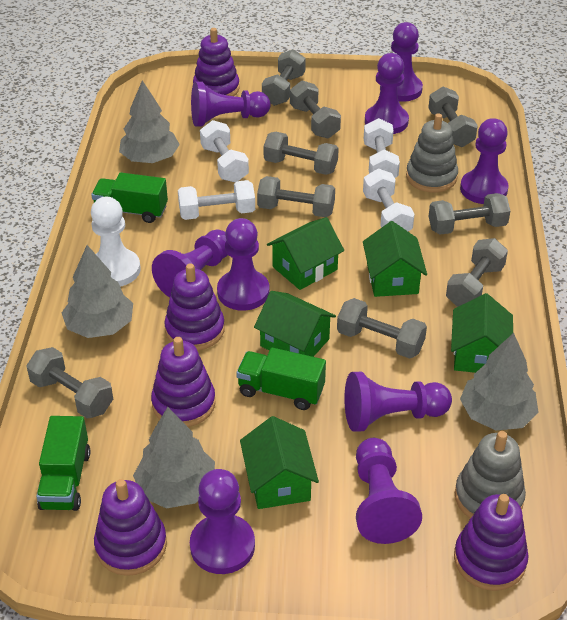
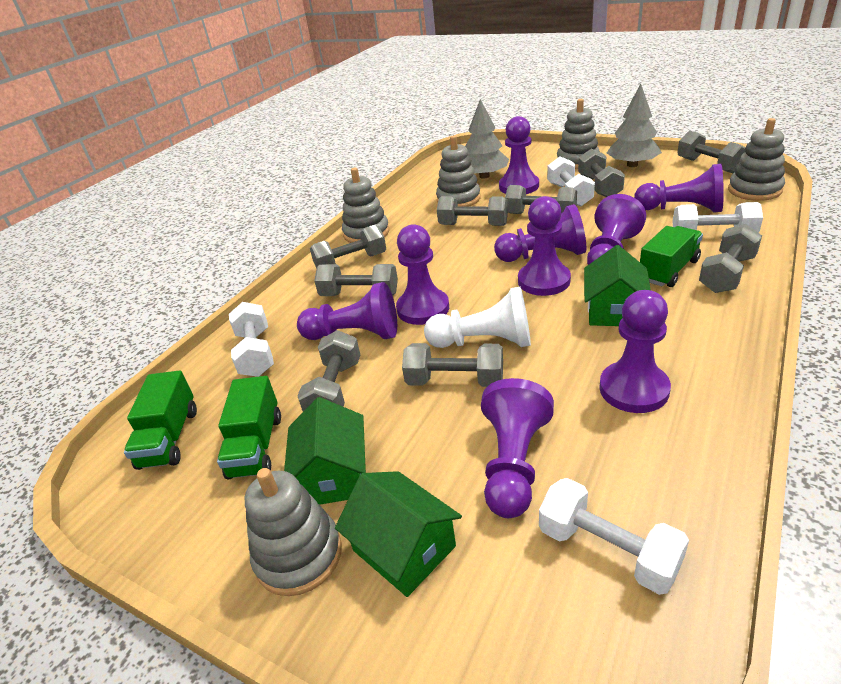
green house: [240,416,319,509] [254,291,336,357] [267,217,344,290] [363,221,427,297] [451,293,513,373] = 5 -> [284,397,366,505] [335,471,462,597] [584,245,651,326] = 3
grey stacking toy: [406,113,458,193] [455,431,526,519] = 2 -> [245,468,342,596] [342,168,389,243] [436,135,481,206] [557,99,600,169] [728,118,785,201] = 5
grey tree: [62,245,133,338] [119,80,180,163] [133,407,215,509] [460,333,539,431] = 4 -> [465,99,509,179] [607,84,662,167] = 2
purple stacking toy: [94,479,167,576] [151,337,216,427] [164,263,225,351] [193,28,240,96] [454,494,529,591] = 5 -> none = 0

